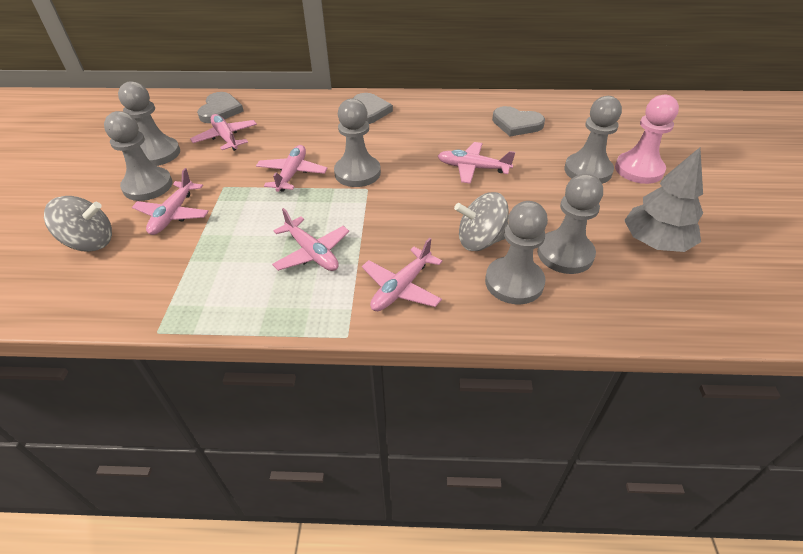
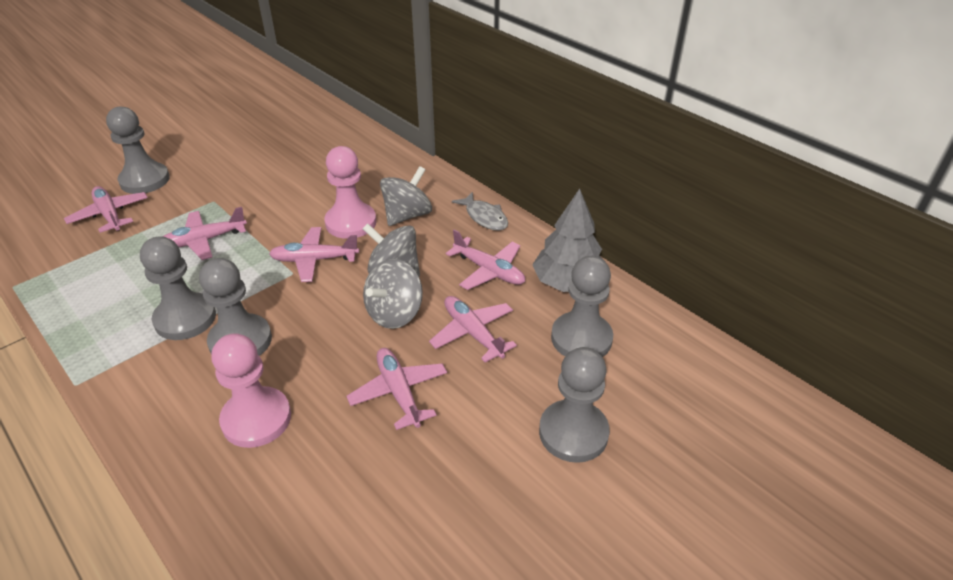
grey fish: none = 0 -> [452,192,508,231] = 1
grey heart: [197,92,243,123] [353,93,393,124] [492,106,545,136] = 3 -> none = 0
grey pawn: [104,111,173,201] [118,81,180,166] [334,98,381,187] [485,201,548,304] [537,174,603,274] [564,96,622,184] = 6 -> [106,106,170,194] [140,236,216,340] [199,258,272,356] [539,347,610,463] [551,256,613,357] = 5
grey spinning top: [44,196,112,252] [454,192,508,251] = 2 -> [362,223,420,277] [363,259,423,329] [380,166,432,226] = 3
pink pawn: [615,94,679,184] = 1 -> [211,333,291,448] [324,146,376,239] = 2

